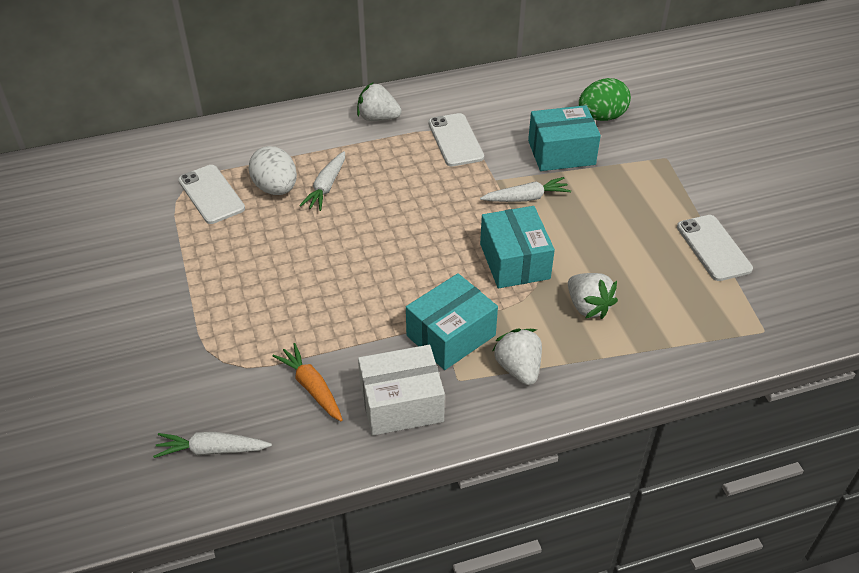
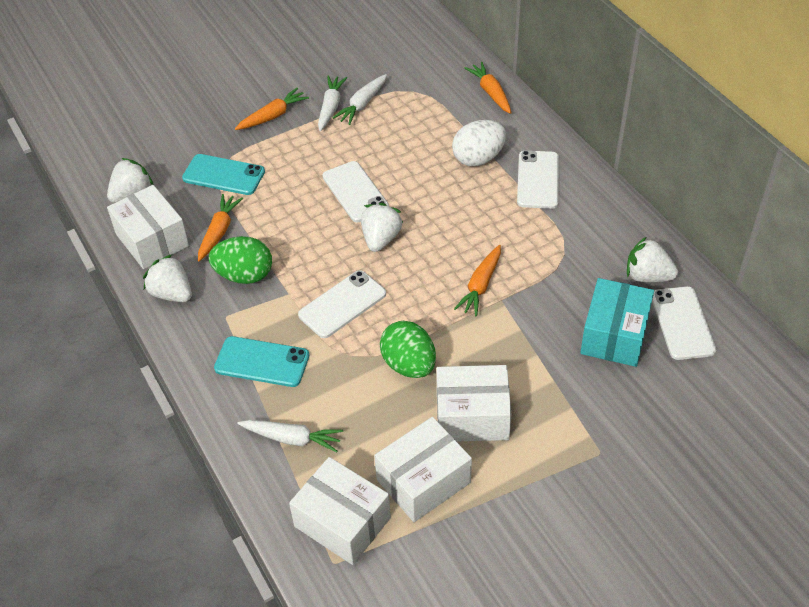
green egg: [579,78,631,121] = 1 -> [209,236,272,284] [380,321,436,378] = 2
orange carrot: [272,343,343,421] = 1 -> [198,194,243,261] [235,88,309,130] [454,245,501,317] [465,62,512,114] = 4
turquoise box: [406,273,498,370] [480,206,555,288] [528,105,601,171] = 3 -> [580,278,654,367] = 1
turquoise phone: none = 0 -> [182,154,265,195] [214,336,309,387] = 2
white box: [358,345,445,436] = 1 -> [107,185,189,269] [289,457,391,565] [374,417,472,522] [437,365,512,442] = 4
white phone: [178,165,245,224] [428,113,484,167] [677,215,753,281] = 3 -> [298,270,386,338] [323,161,389,222] [517,150,559,209] [652,286,716,360] = 4
white strawberry: [357,82,402,121] [492,328,542,385] [568,273,618,319] = 3 -> [107,158,154,203] [143,255,192,302] [361,203,403,252] [627,237,678,282] = 4

